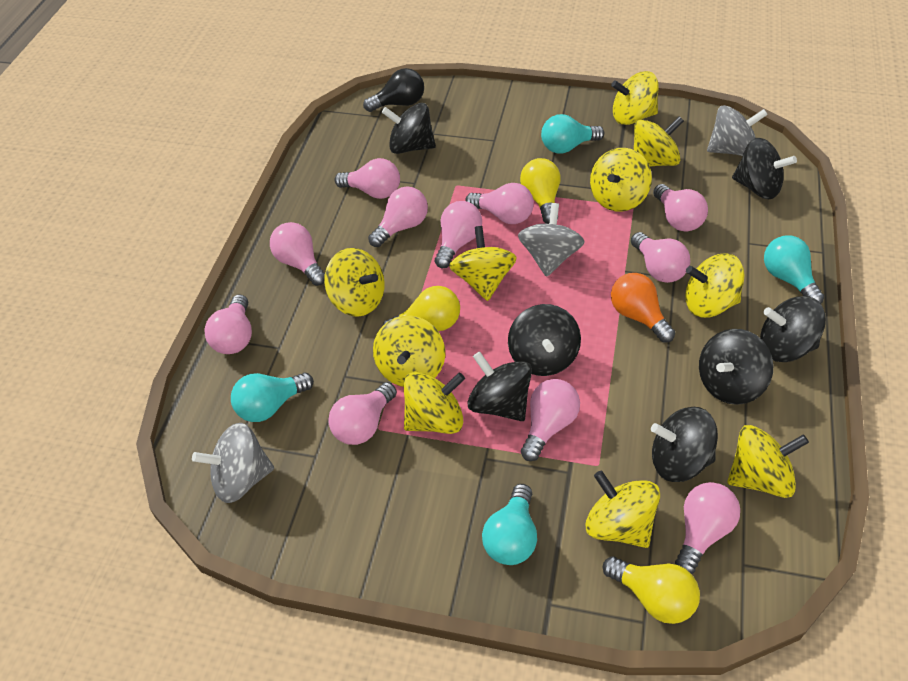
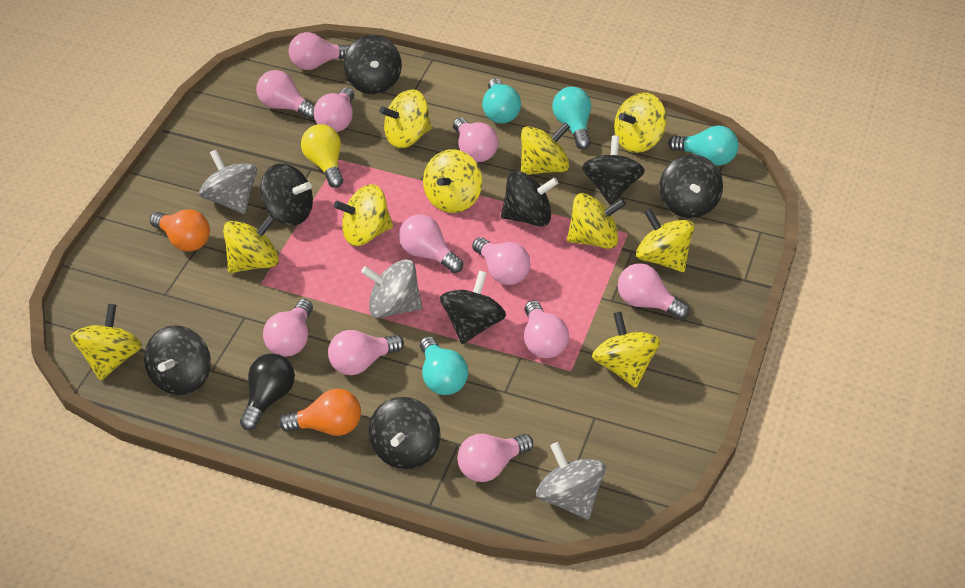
black spinning top: [382,103,436,154] [468,351,532,421] [508,304,581,376] [651,407,718,482] [699,329,773,405] [732,138,797,199] [760,296,826,362] = 7 -> [144,325,211,396] [260,163,313,225] [343,35,402,94] [369,397,441,469] [440,271,506,344] [501,171,558,227] [582,135,645,205] [659,154,723,218] = 8
orange light bulb: [611,273,675,342] = 1 -> [150,209,210,252] [279,389,361,436] = 2
yellow light bulb: [383,286,460,331] [520,158,560,224] [603,556,700,624] = 3 -> [301,124,343,188] = 1

